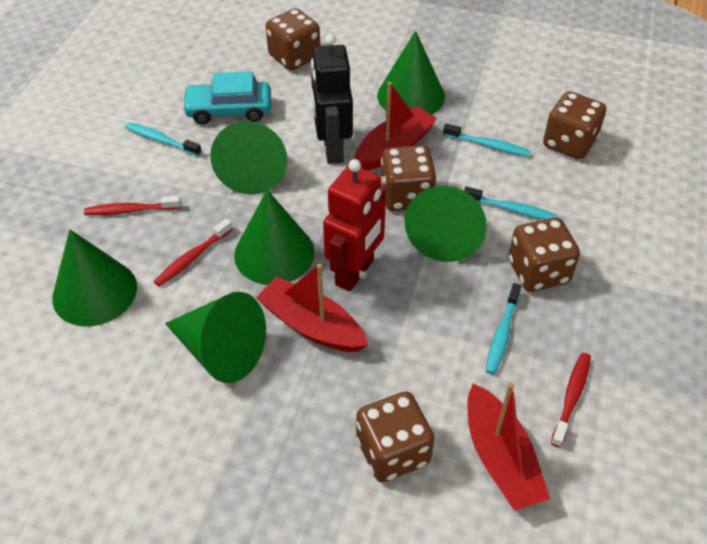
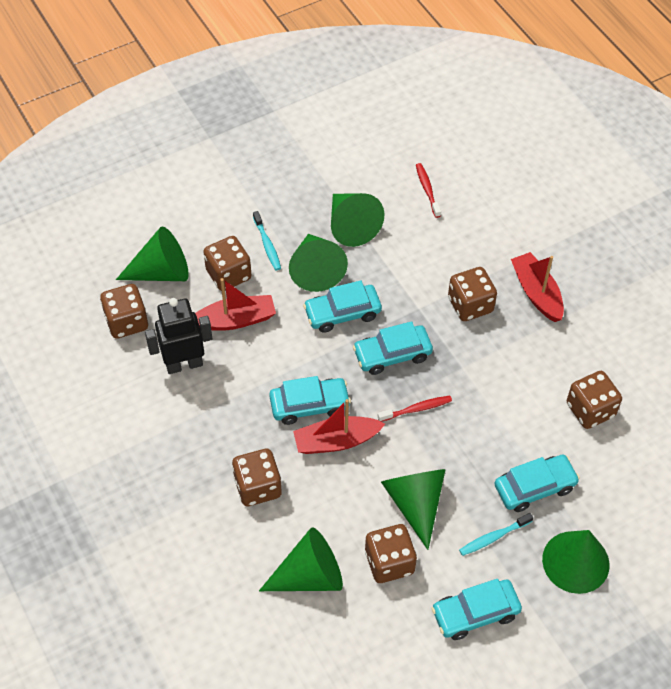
brown dice: [266,8,320,70] [356,391,434,482] [381,145,436,211] [508,218,580,292] [543,91,606,159] = 5 -> [100,284,148,339] [203,236,251,291] [232,449,281,506] [365,524,417,583] [448,267,497,321] [567,371,622,429] = 6
red robot: [323,159,386,291] = 1 -> none = 0
red toothbrush: [84,196,181,215] [153,218,233,287] [551,353,591,448] = 3 -> [378,396,452,422] [416,163,441,218] = 2
turquoise car: [182,71,271,124] = 1 -> [269,376,351,425] [303,280,382,333] [353,321,433,375] [432,579,522,640] [494,455,580,512] = 5
turquoise toothbrush: [125,123,202,156] [443,123,530,157] [464,186,558,220] [486,283,521,375] = 4 -> [253,211,281,270] [459,513,533,556] = 2

